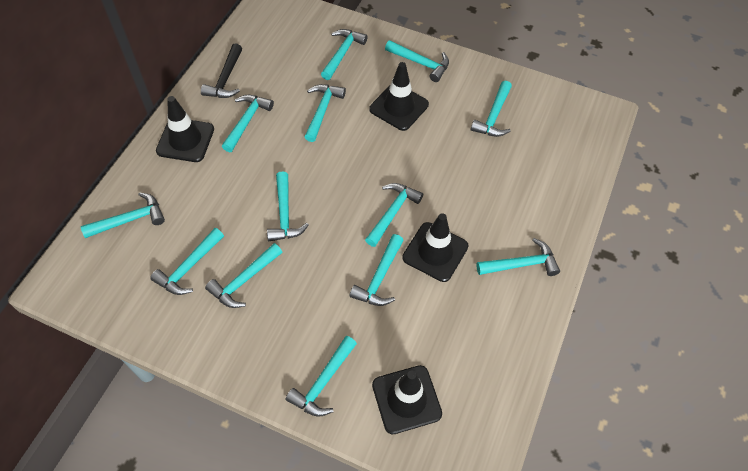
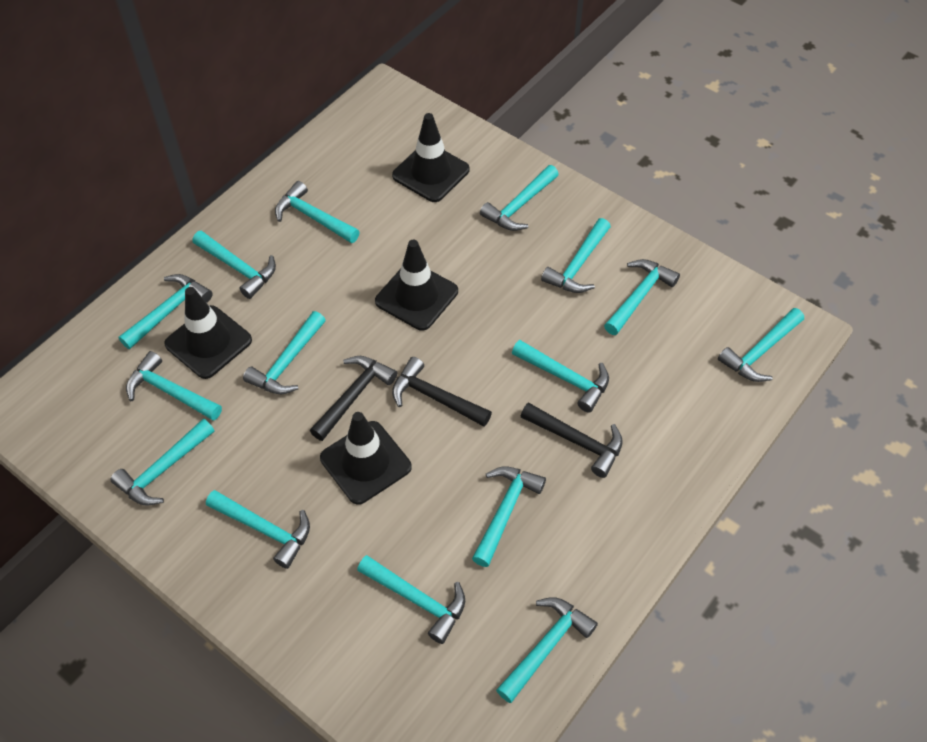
black hammer: [201,43,242,98] = 1 -> [310,356,397,441] [392,357,492,426] [520,402,623,478] = 3
turquoise hammer: [81,192,165,238] [150,228,224,295] [205,243,282,308] [222,95,274,152] [267,171,309,241] [286,336,357,417] [305,84,346,142] [321,29,368,80] [349,234,404,306] [365,183,423,247] [385,40,449,82] [471,81,512,137] [476,238,560,276] = 13 -> [110,419,214,505] [119,274,213,349] [126,351,222,421] [192,231,276,299] [206,490,310,569] [243,311,326,394] [275,181,360,243] [357,555,465,644] [472,466,546,567] [480,165,559,231] [496,597,598,703] [512,340,609,413] [541,218,611,293] [604,259,680,335] [718,308,804,382] = 15

